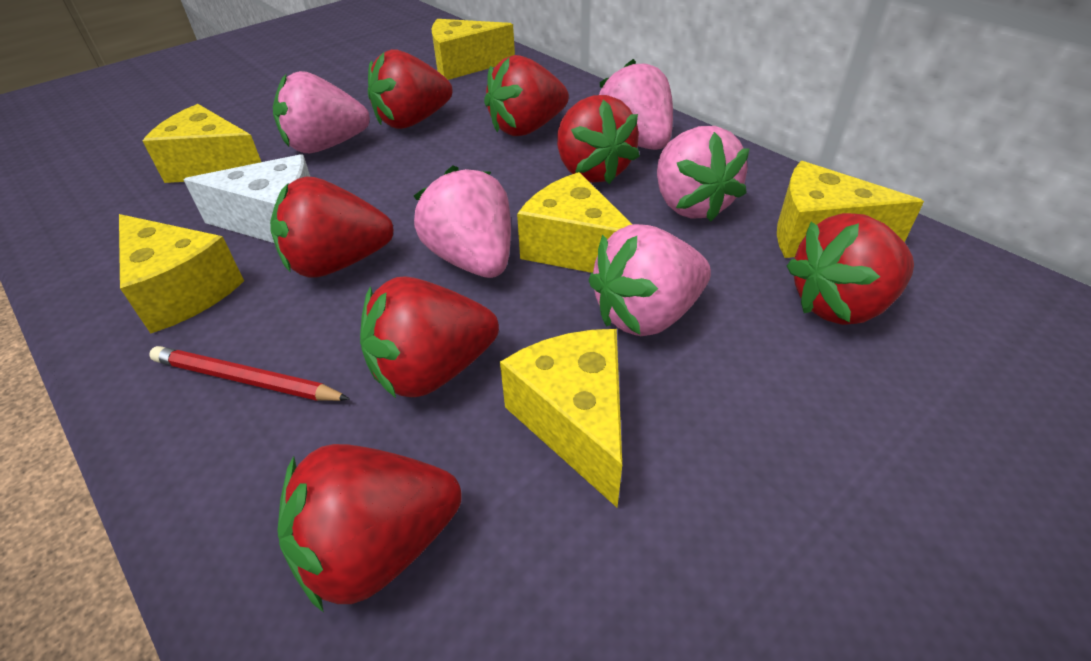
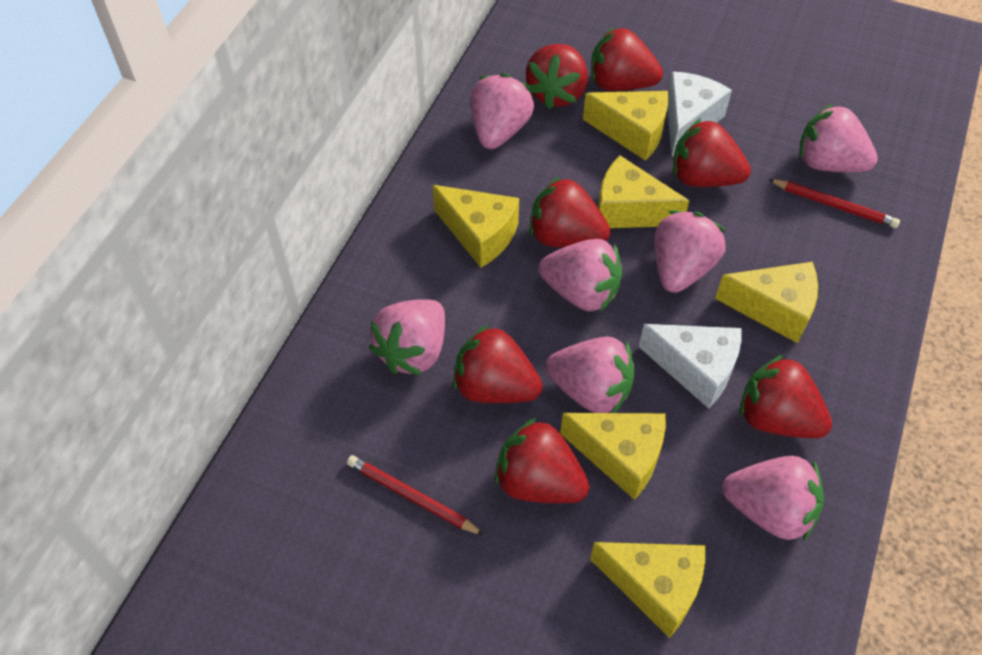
pink strawberry: [273,71,370,153] [414,166,511,278] [589,224,711,336] [599,59,673,150] [657,126,750,221] = 5 -> [369,299,445,375] [470,73,534,149] [539,239,622,312] [545,336,635,413] [655,210,726,293] [722,456,824,541] [799,104,878,172] = 7
red pencil: [149,346,350,401] = 1 -> [347,455,484,535] [768,179,900,228] = 2
white cheese: [184,154,310,243] = 1 -> [639,324,741,409] [667,72,732,157] = 2

